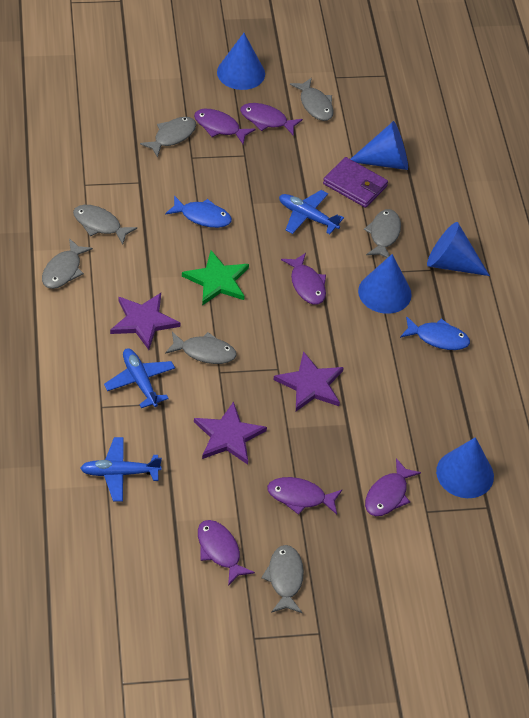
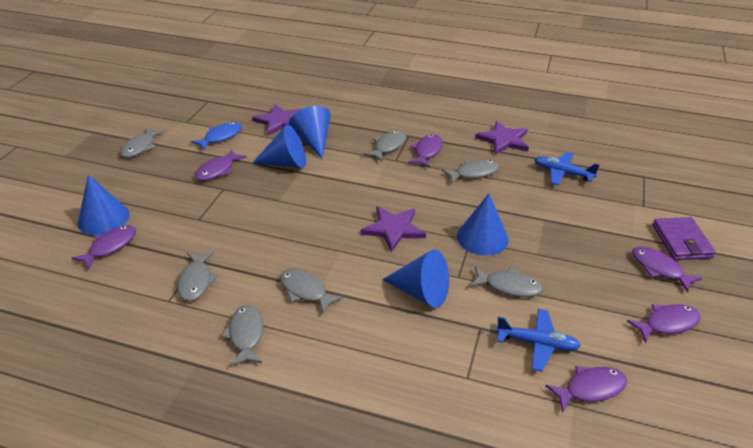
blue fish: [165,196,232,228] [400,316,470,350] = 2 -> [191,122,242,150] = 1
blue plane: [80,437,162,501] [104,348,175,408] [279,190,344,234] = 3 -> [495,309,581,372] [534,152,599,185] = 2
green star: [182,250,249,305] = 1 -> none = 0

